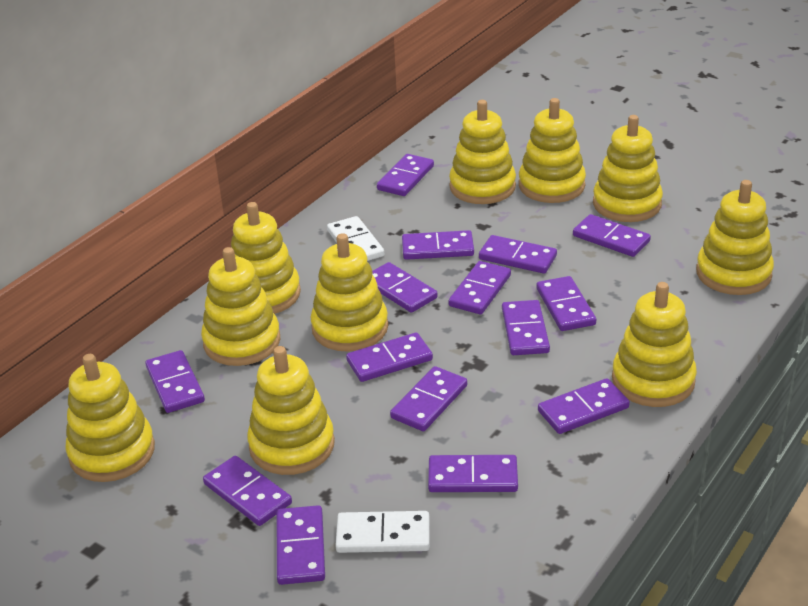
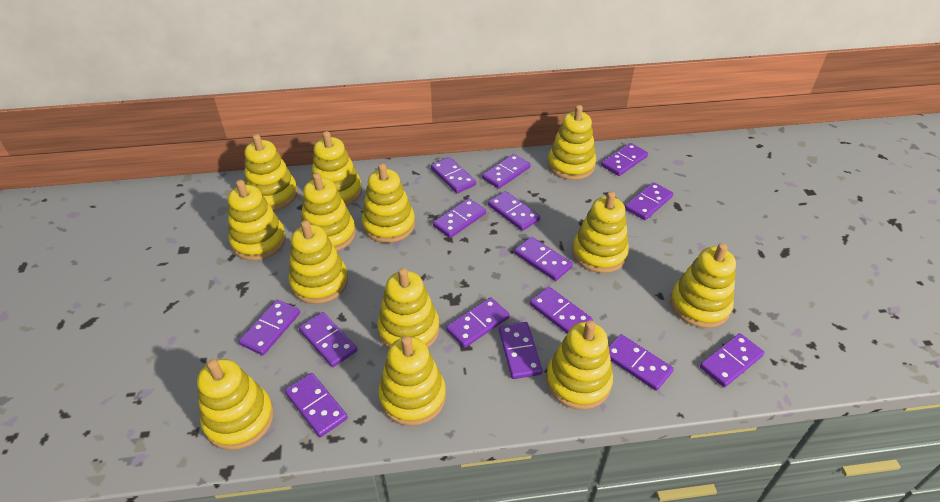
white domino: [327,216,384,261] [335,511,430,553] = 2 -> none = 0
yellow stacking toy: [66,354,155,482] [201,247,280,366] [231,202,301,314] [247,346,335,475] [310,233,388,352] [449,100,516,204] [519,98,586,203] [593,115,663,222] [612,282,697,407] [696,180,774,295] = 10 -> [197,359,274,450] [228,180,286,261] [244,134,298,211] [289,220,348,304] [301,173,356,251] [311,131,362,206] [362,163,415,243] [378,268,439,349] [378,336,446,426] [546,321,613,410] [548,105,596,180] [572,191,629,273] [670,243,736,328] = 13

